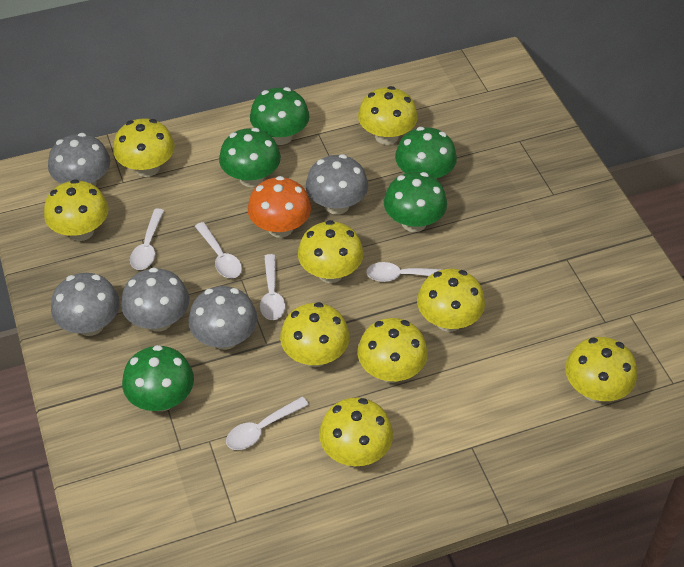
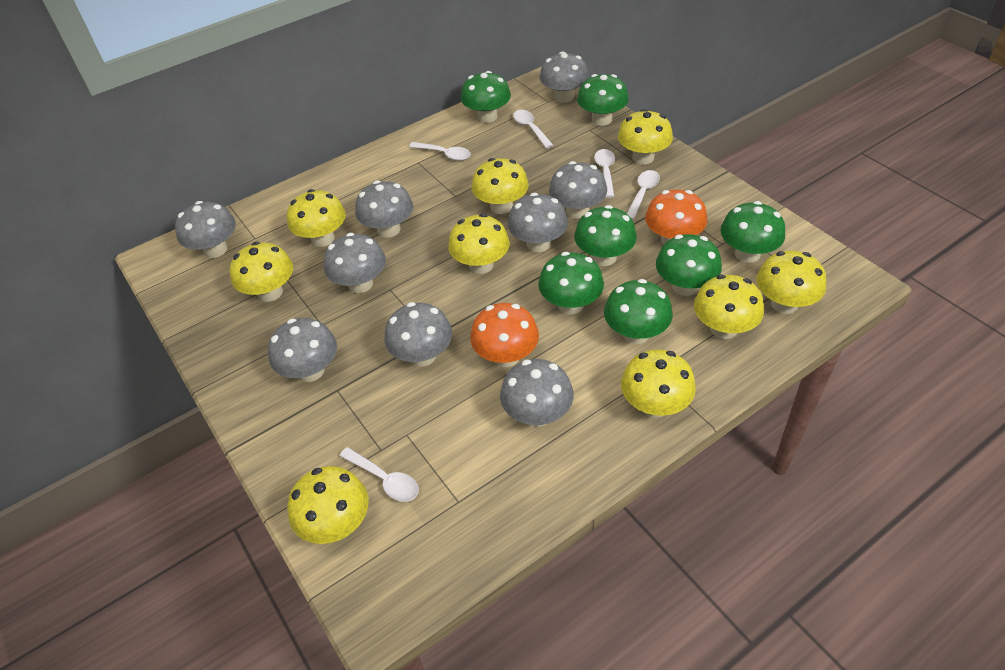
green mushroom: [122,345,194,411] [219,128,281,187] [250,87,310,145] [384,172,447,232] [395,127,457,179] = 5 -> [461,71,511,123] [538,252,604,314] [574,205,637,266] [577,74,629,126] [604,279,673,344] [656,234,722,296] [721,201,785,263] = 7
grey mushroom: [48,133,110,186] [51,273,120,336] [121,267,189,332] [188,286,257,350] [306,154,368,215] = 5 -> [175,201,236,258] [268,318,337,382] [324,233,386,293] [355,181,413,238] [385,302,452,367] [500,359,574,427] [508,193,568,252] [540,51,589,103] [549,161,607,219] = 9
orange mushroom: [248,176,311,238] = 1 -> [470,303,539,367] [645,190,707,245] = 2

